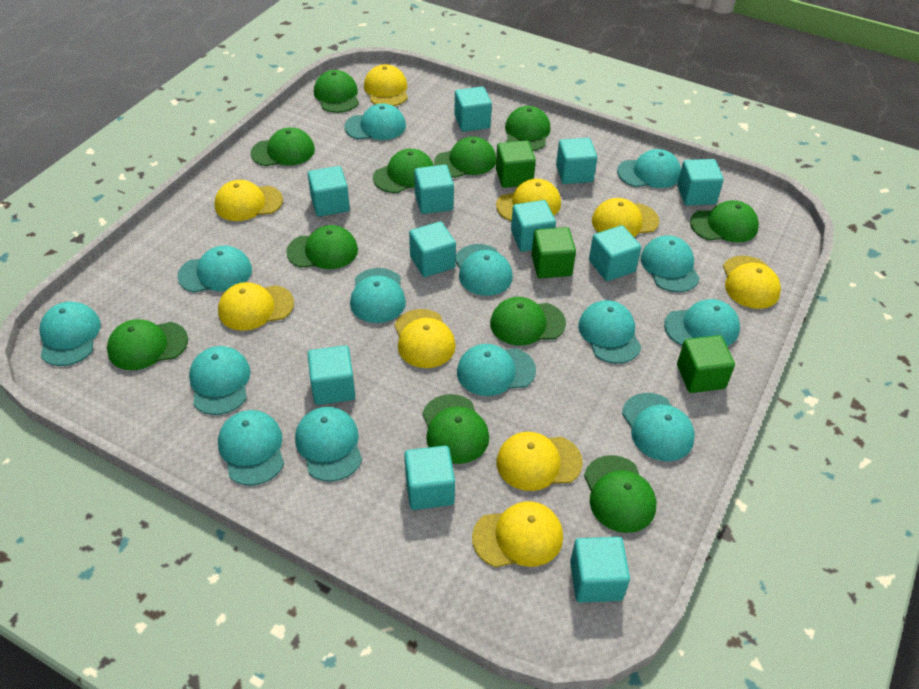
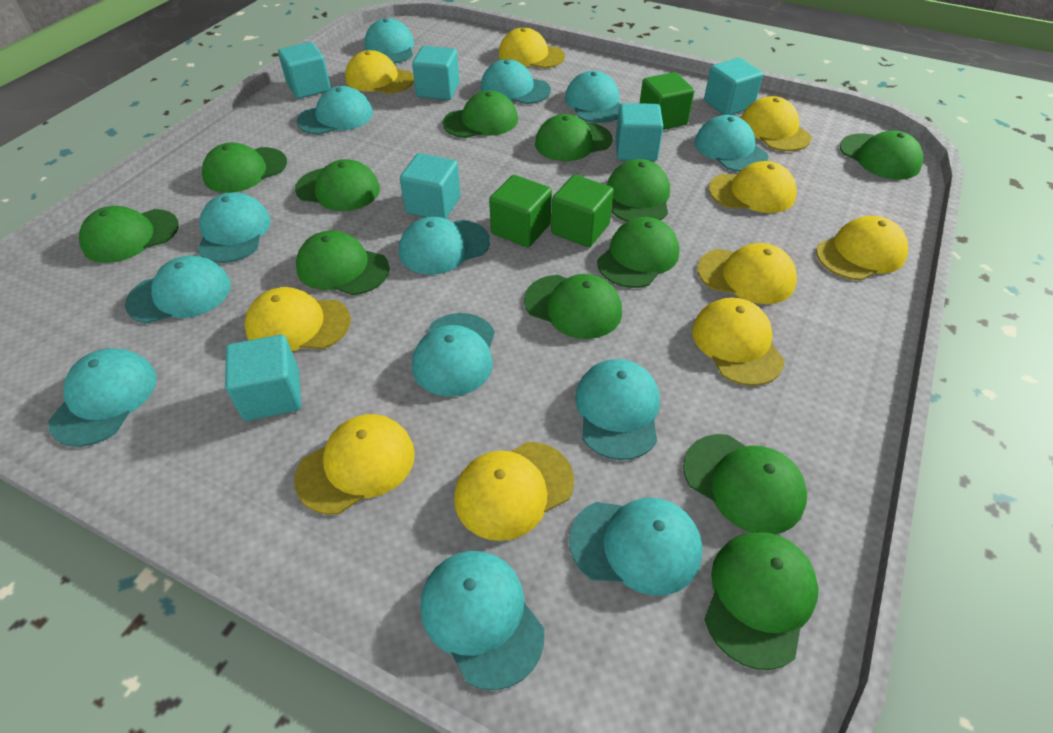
green cap: [107,319,188,370] [251,127,315,166] [286,225,358,269] [314,70,359,113] [373,149,434,193] [422,394,489,464] [434,137,496,178] [490,297,566,346] [505,106,551,151] [584,455,656,533] [690,200,759,242] = 11 -> [79,206,179,263] [202,143,287,193] [295,159,380,211] [296,230,390,295] [443,90,518,138] [524,274,622,339] [535,114,612,161] [597,217,680,288] [607,159,670,222] [683,434,807,534] [705,532,818,670] [840,131,923,180] = 12
turquoise cap: [39,302,101,366] [177,245,252,293] [189,346,251,415] [218,410,284,486] [295,407,362,482] [344,103,406,140] [350,268,406,323] [456,244,513,296] [457,344,536,396] [578,300,641,364] [617,149,681,188] [622,393,695,461] [641,235,700,292] [664,299,740,346] = 14 -> [48,348,157,447] [125,256,231,324] [197,193,271,263] [297,86,373,135] [364,18,414,64] [399,217,490,275] [412,313,495,397] [420,551,544,690] [481,59,551,104] [565,71,620,123] [569,498,703,596] [575,359,660,460] [695,115,769,172] = 13
turquoise cube: [308,166,350,217] [308,345,355,405] [404,446,455,510] [409,221,456,277] [414,165,454,214] [454,87,492,132] [511,200,556,252] [556,138,597,184] [570,537,630,603] [589,225,641,281] [677,159,724,206] = 11 -> [225,335,301,421] [278,42,331,99] [400,153,461,219] [412,46,459,100] [616,103,663,161] [704,58,763,115] = 6
yellow cap: [215,180,283,221] [218,282,294,331] [364,64,408,106] [395,309,456,368] [472,501,563,567] [496,179,561,221] [497,432,583,491] [592,198,659,237] [723,256,781,309] = 9 -> [245,287,351,351] [294,414,415,515] [345,50,414,94] [454,442,574,541] [499,28,565,68] [692,297,785,386] [697,243,797,304] [709,161,797,213] [741,96,811,151] [816,216,908,280] = 10

